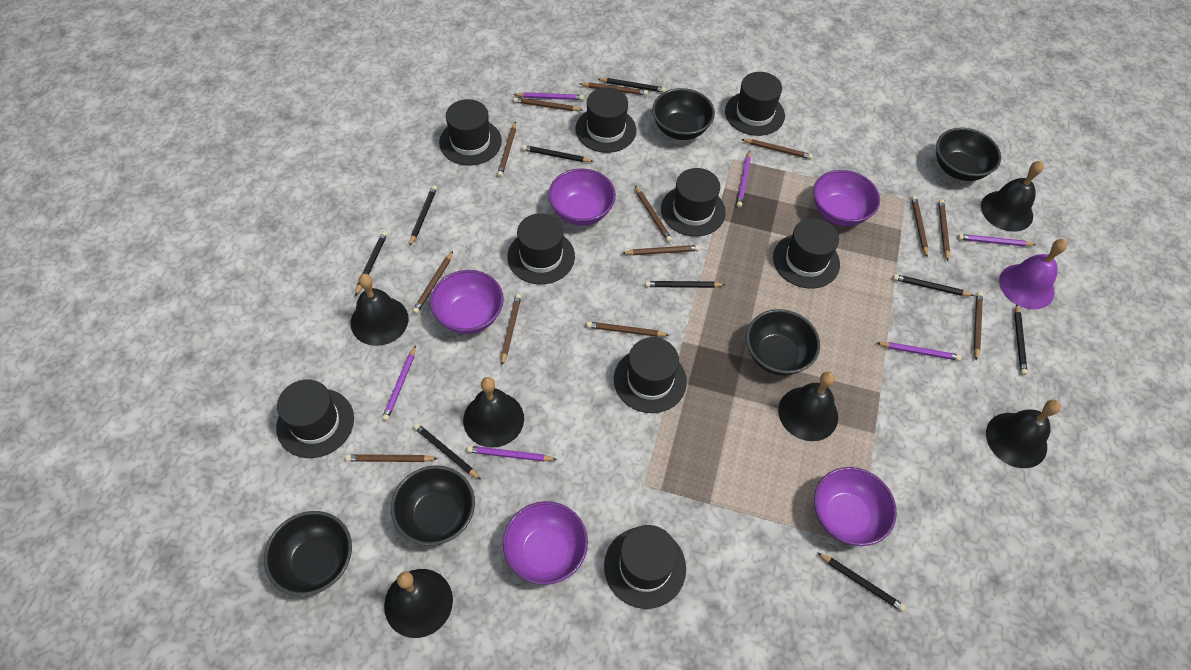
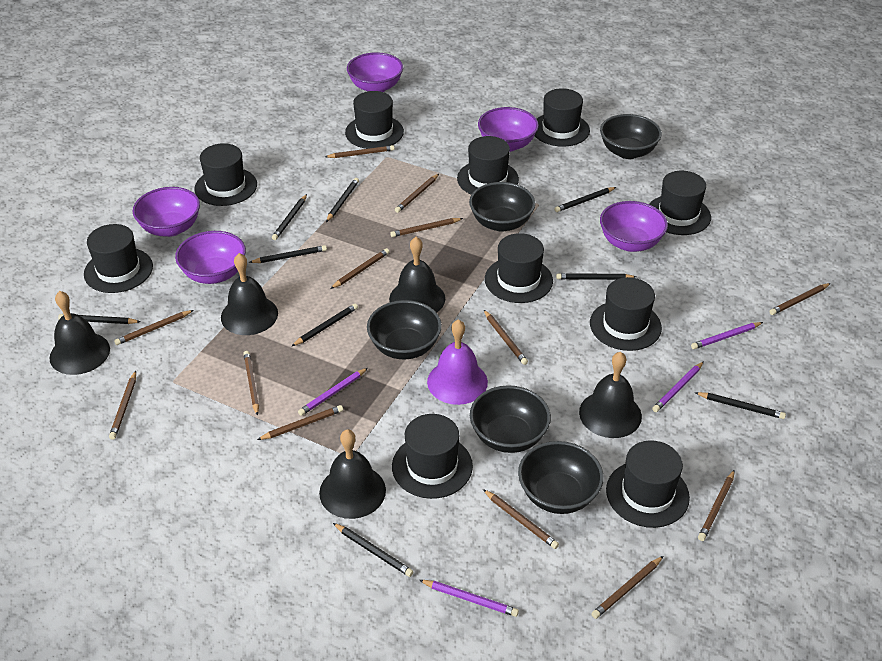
black bell: [351,274,408,346] [384,569,453,638] [463,377,524,448] [778,372,838,441] [981,161,1044,232] [986,400,1061,468] = 6 -> [49,291,110,375] [221,253,278,335] [319,429,386,519] [389,237,445,313] [579,352,642,438] = 5
black hat: [276,380,354,458] [439,99,502,166] [507,213,575,284] [576,87,637,153] [604,525,686,609] [614,337,687,413] [661,168,726,237] [725,72,785,136] [773,218,840,288] = 9 -> [84,224,153,293] [194,143,257,206] [345,91,404,149] [392,414,473,499] [457,136,519,195] [485,233,553,303] [535,88,590,147] [590,277,662,351] [606,440,690,528] [649,171,711,235] = 10
purple pencil: [382,345,416,421] [467,446,557,461] [513,92,584,100] [737,151,751,207] [877,342,961,361] [958,234,1036,247] = 6 -> [298,368,368,416] [419,580,519,617] [652,361,704,412] [691,322,763,349] = 4

